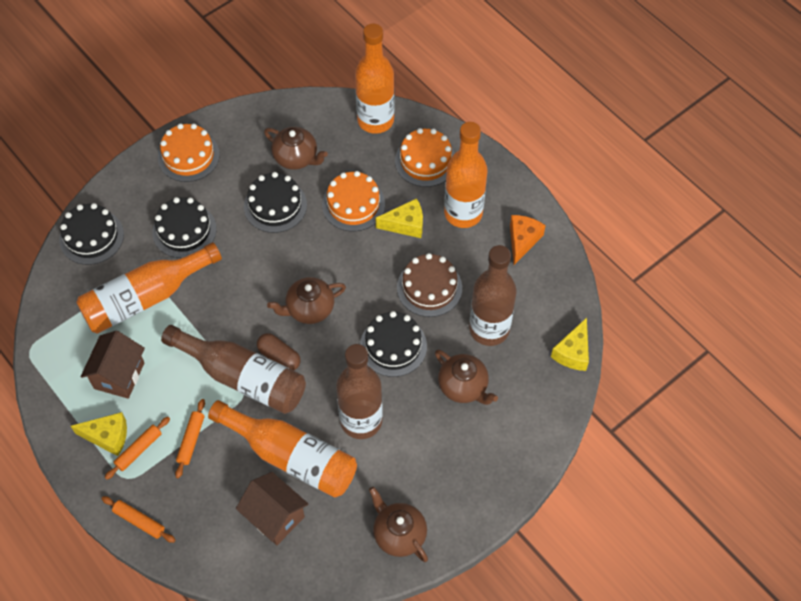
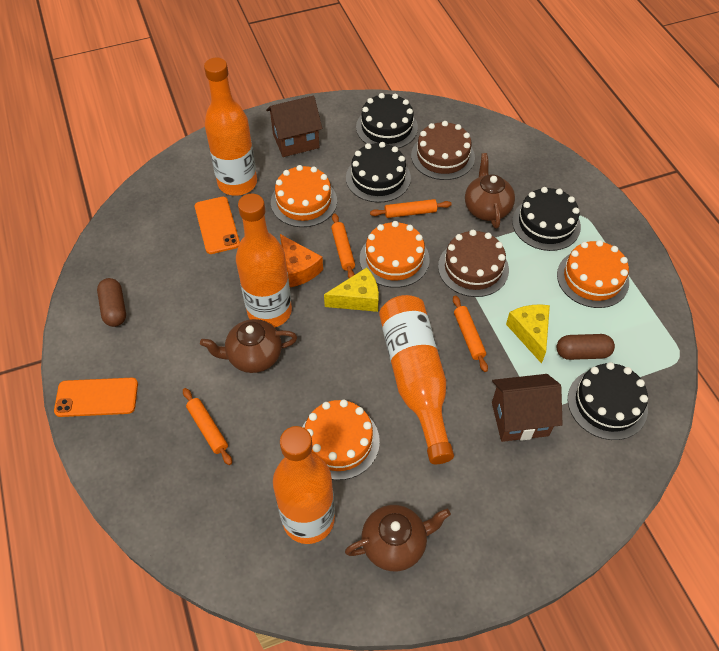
brown bottle: [161,325,306,414] [336,344,383,439] [469,245,517,346] = 3 -> none = 0
brown cake: [397,253,462,317] = 1 -> [411,121,475,180] [438,230,509,297] = 2
brown capsule: [257,333,300,371] = 1 -> [97,278,126,327] [557,334,615,360] = 2
brown teapot: [264,127,328,170] [267,277,346,324] [369,487,428,562] [435,350,498,405] = 4 -> [200,319,297,373] [345,505,451,571] [465,153,515,229] = 3
orange cake: [158,124,220,182] [322,171,385,231] [395,128,455,187] = 3 -> [271,165,337,227] [302,400,380,480] [360,221,430,288] [557,240,629,308] = 4
orange phone: none = 0 -> [54,378,138,417] [195,197,240,254] = 2
orange rolling pin: [102,496,175,543] [104,417,170,480] [175,399,205,478] = 3 -> [183,388,232,465] [331,213,355,278] [370,199,452,218] [453,295,488,372] = 4
yellow cheese: [71,412,127,456] [376,198,423,238] [551,318,589,371] = 3 -> [324,267,379,312] [506,305,550,364] = 2

